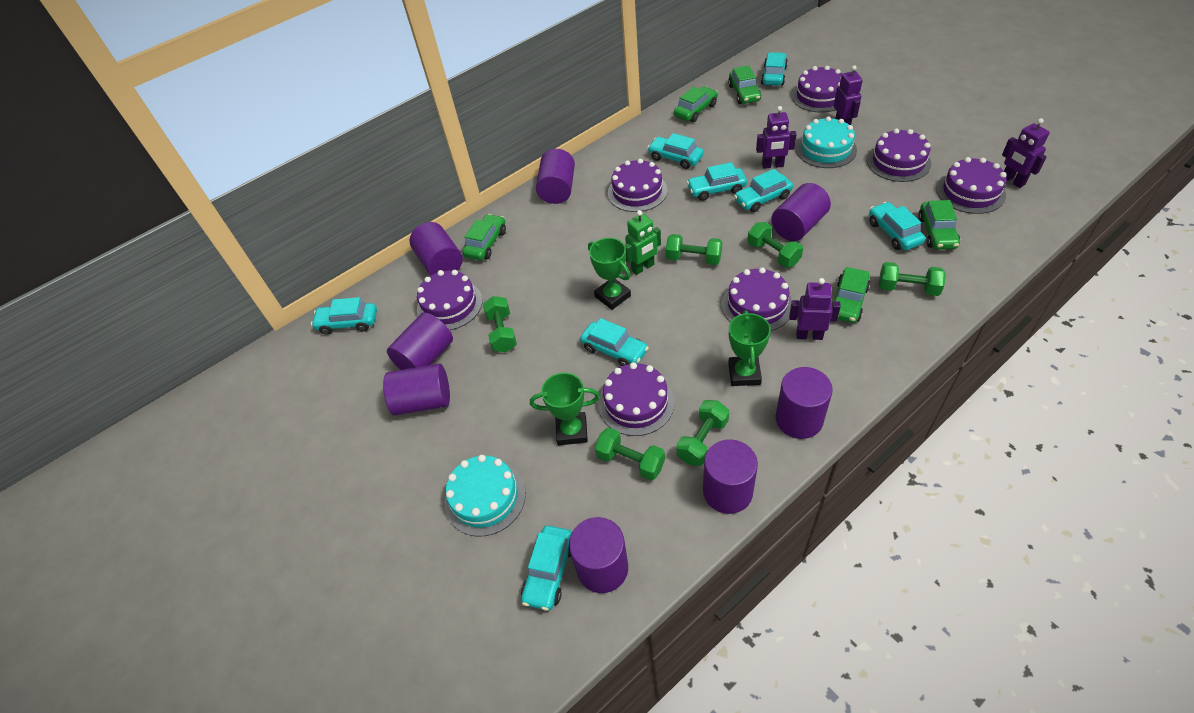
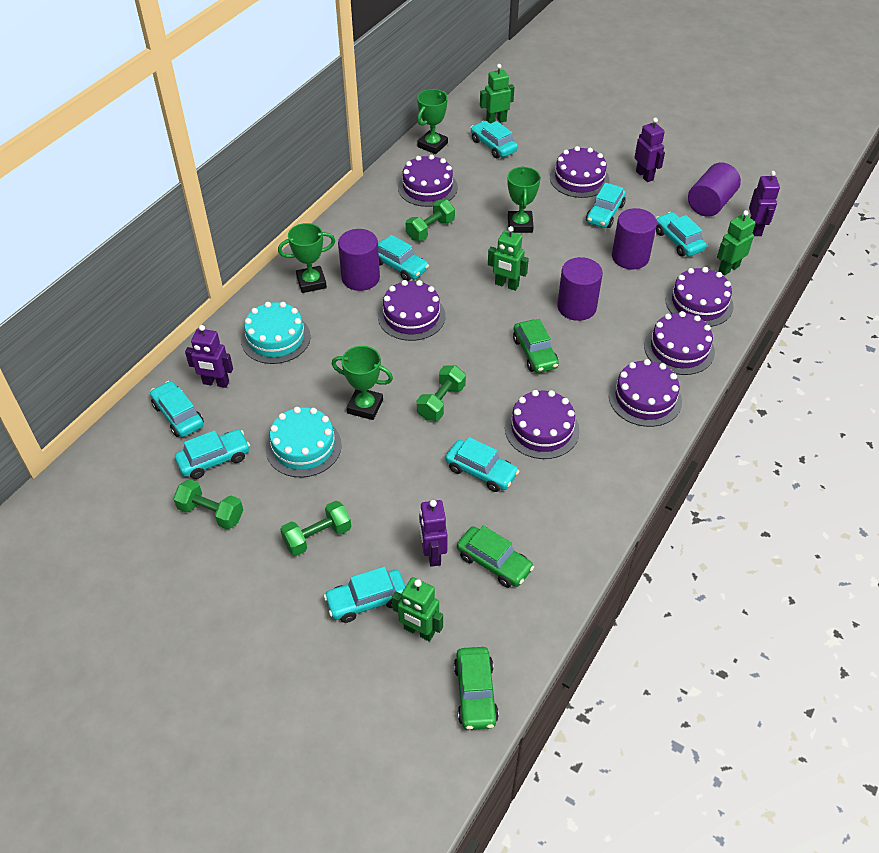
green car: [462,214,506,260] [674,86,718,122] [728,65,761,104] [832,267,870,323] [918,200,960,250] = 5 -> [454,647,499,730] [457,525,534,588] [513,319,559,373] = 3
green dumbbell: [483,296,517,352] [595,427,665,480] [666,234,722,265] [676,400,729,466] [748,222,803,267] [879,262,946,296] = 6 -> [173,479,243,529] [280,501,351,556] [406,200,455,241] [417,365,466,421] = 4
green robot: [625,210,661,275] = 1 -> [392,577,443,641] [480,64,514,124] [488,226,529,291] [717,210,755,275] = 4
green trophy: [530,373,600,445] [588,238,631,310] [728,310,771,386] = 3 -> [278,223,335,293] [332,346,393,420] [417,89,448,154] [507,166,541,233] = 4
purple cylinder: [383,363,450,416] [387,313,453,370] [410,222,463,275] [536,149,575,204] [569,517,628,593] [703,439,758,514] [771,183,831,241] [775,367,833,439] = 8 -> [338,229,380,291] [557,257,603,321] [612,208,657,269] [688,162,741,217] = 4

